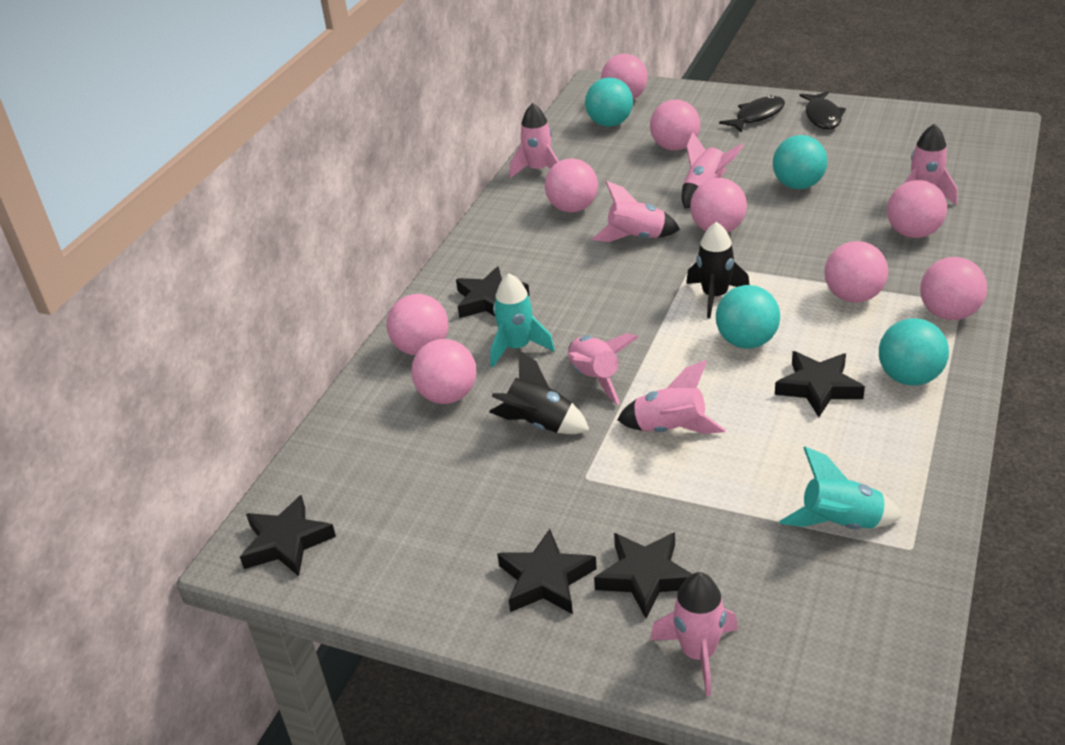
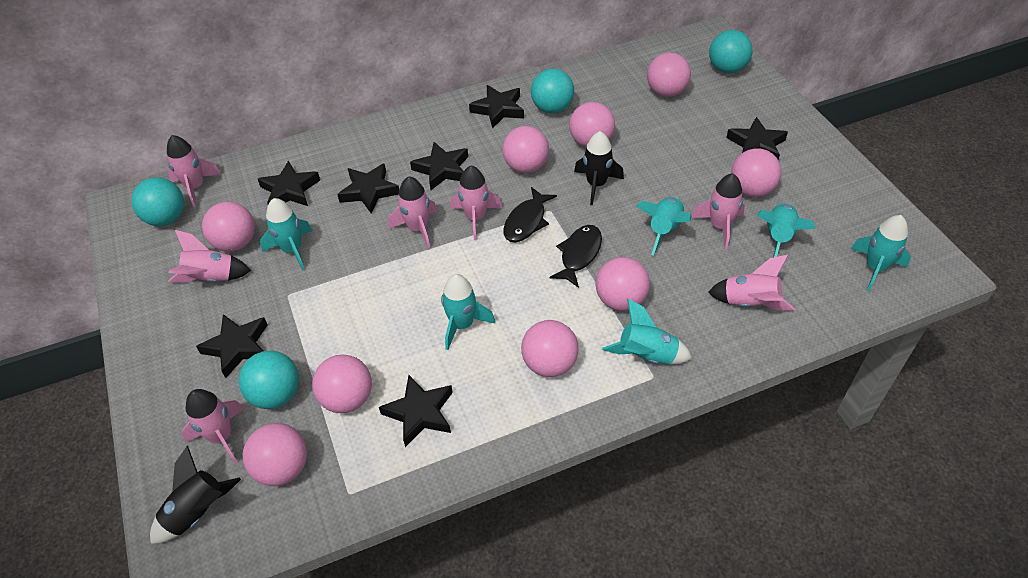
black star: [240,495,336,576] [456,266,530,318] [497,529,597,614] [594,532,692,618] [775,351,865,417] = 5 -> [196,314,268,378] [258,161,320,206] [337,163,399,214] [379,375,453,447] [410,142,468,190] [469,85,524,129] [726,117,788,160] = 7
turquoise rocket: [490,273,555,368] [780,447,902,529] = 2 -> [260,198,312,270] [441,274,495,350] [602,299,692,365] [636,197,692,255] [757,203,816,257] [851,215,911,291] = 6

